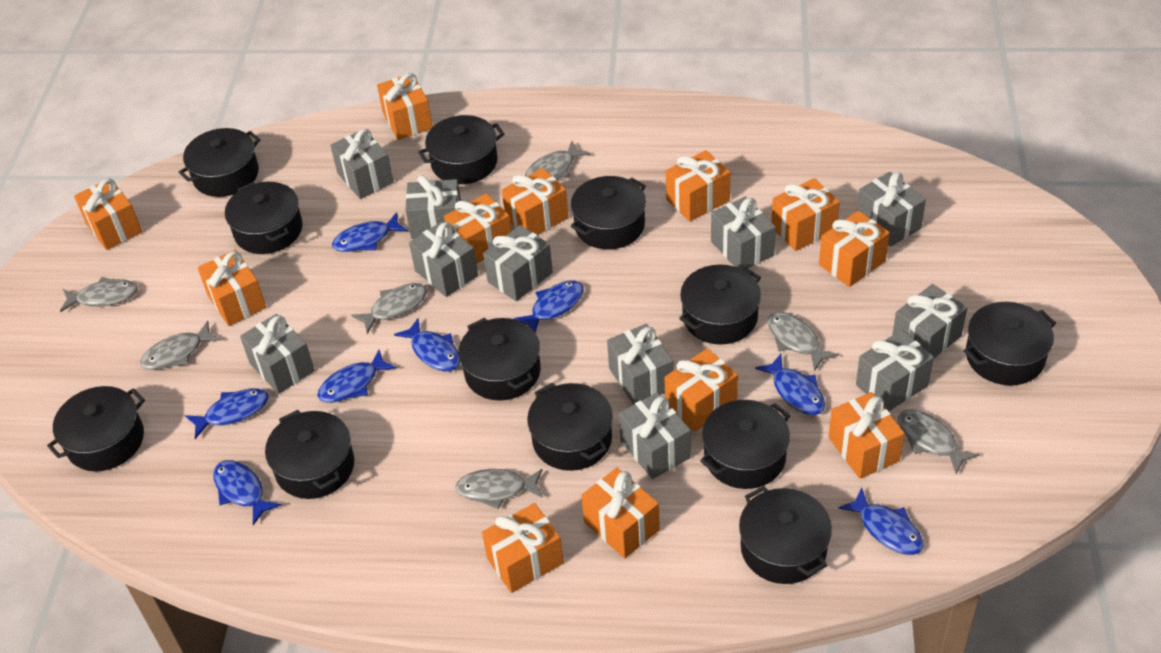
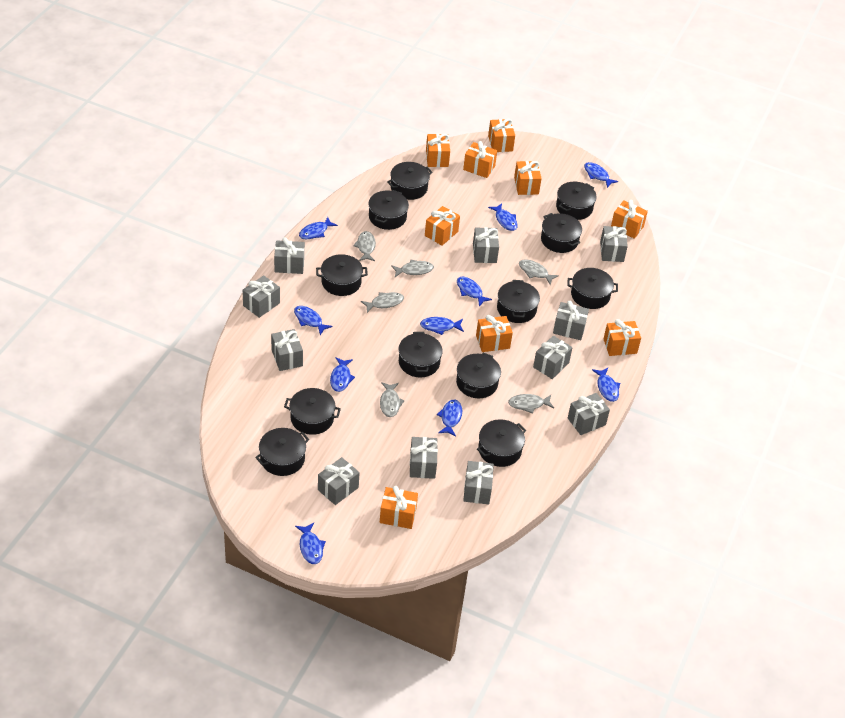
blue fish: [185,388,269,439] [213,460,281,525] [317,350,397,403] [332,212,408,252] [394,318,460,371] [513,280,584,333] [755,354,825,415] [838,488,924,555] = 8 -> [294,306,333,335] [295,523,326,564] [299,217,338,240] [330,357,355,392] [420,317,464,335] [437,400,462,437] [457,277,492,307] [488,203,517,231] [584,162,618,188] [592,368,620,402] = 10
grey fish: [60,277,138,312] [140,321,221,370] [351,283,427,334] [455,469,543,509] [525,141,591,179] [767,312,839,371] [898,410,980,475] = 7 -> [353,231,376,261] [361,292,404,313] [380,382,405,417] [391,259,434,277] [508,394,554,414] [519,259,559,285] = 6
orange gift: [74,178,142,250] [198,250,266,326] [377,73,433,140] [444,193,511,264] [482,503,564,593] [502,168,569,235] [581,468,660,558] [665,348,738,432] [666,150,730,222] [771,178,840,251] [819,211,890,287] [829,392,905,479] = 12 -> [380,486,418,529] [425,206,460,246] [426,134,450,167] [463,141,497,178] [476,315,513,352] [488,119,515,152] [514,161,542,195] [603,319,641,356] [611,200,648,239] = 9

